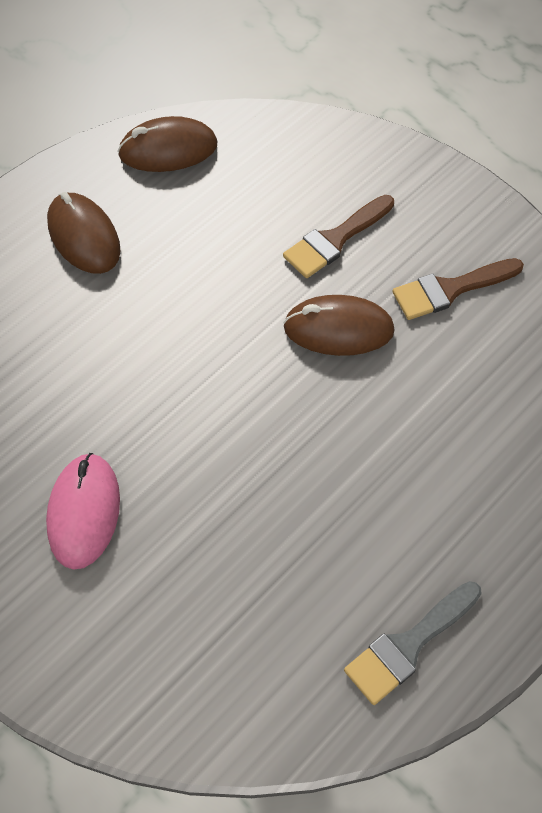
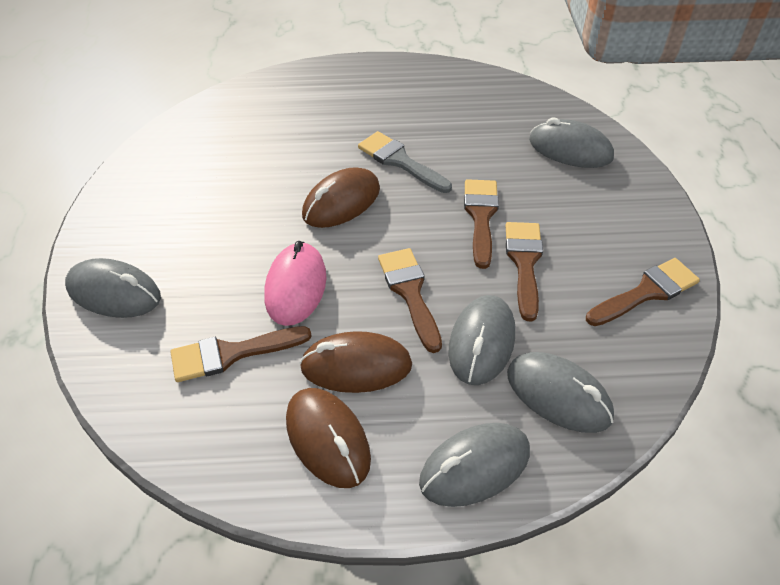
brown brush: [283,195,394,278] [392,258,524,320] = 2 -> [171,326,311,382] [378,248,442,353] [464,179,499,269] [505,222,543,321] [586,258,700,326] = 5
grey mouse: none = 0 -> [65,258,161,318] [419,423,530,507] [448,295,515,385] [507,352,614,433] [529,118,614,168] = 5

